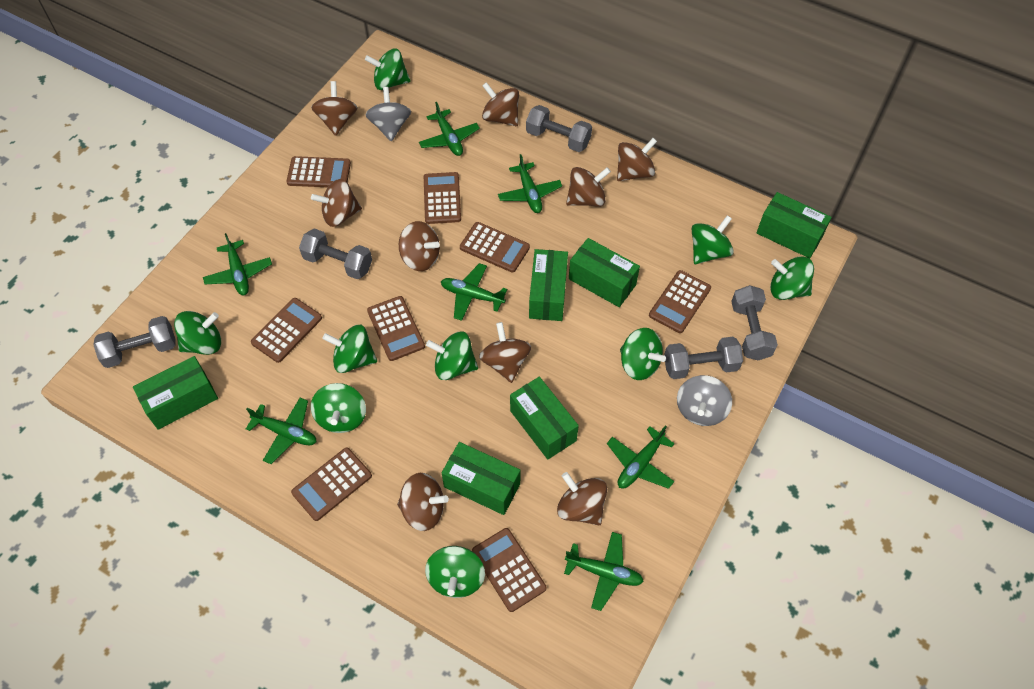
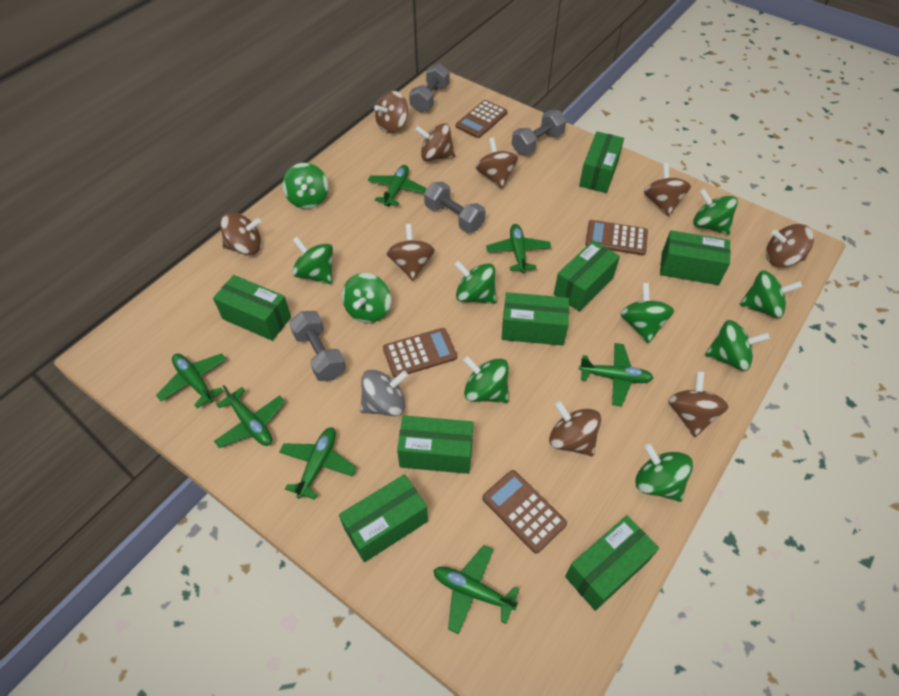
brown calculator: [251,298,322,363] [286,156,351,187] [291,448,372,521] [367,296,425,361] [424,172,461,224] [460,222,530,273] [472,528,546,612] [649,270,711,333] = 8 -> [383,328,457,378] [456,100,507,138] [482,470,567,554] [585,220,648,255] = 4
green box: [133,356,218,430] [442,442,520,515] [510,377,579,459] [529,249,568,321] [569,238,640,307] [757,192,832,258] = 6 -> [213,275,291,341] [339,474,428,562] [397,415,474,474] [502,292,569,346] [554,240,620,312] [565,515,659,611] [579,132,624,193] [660,230,731,285] = 8
green spinning top: [174,311,221,355] [311,383,366,433] [322,325,377,373] [365,49,411,90] [425,546,485,598] [426,332,478,380] [620,328,666,380] [691,215,734,264] [770,256,814,300] = 9 -> [282,163,328,209] [292,237,333,284] [342,273,391,323] [454,261,496,304] [463,356,509,403] [620,283,674,344] [635,443,693,502] [693,189,738,235] [705,320,770,371] [740,270,803,318] = 10
grey dumbbell: [93,316,175,368] [299,228,372,279] [526,105,592,152] [664,337,743,379] [731,285,778,360] = 5 -> [289,311,346,381] [409,63,450,113] [424,182,485,233] [512,110,567,155] = 4
grey spinning top: [366,87,411,141] [677,375,732,426] = 2 -> [360,369,408,416] = 1

